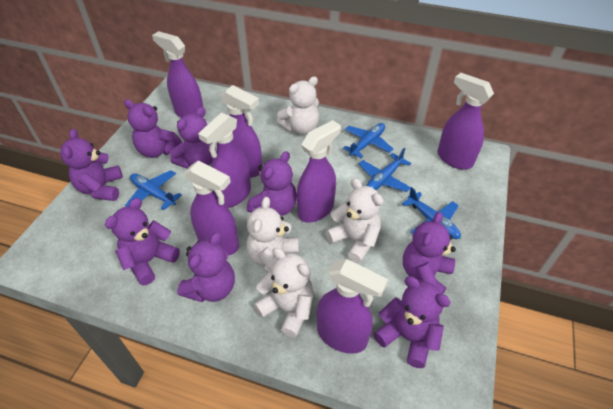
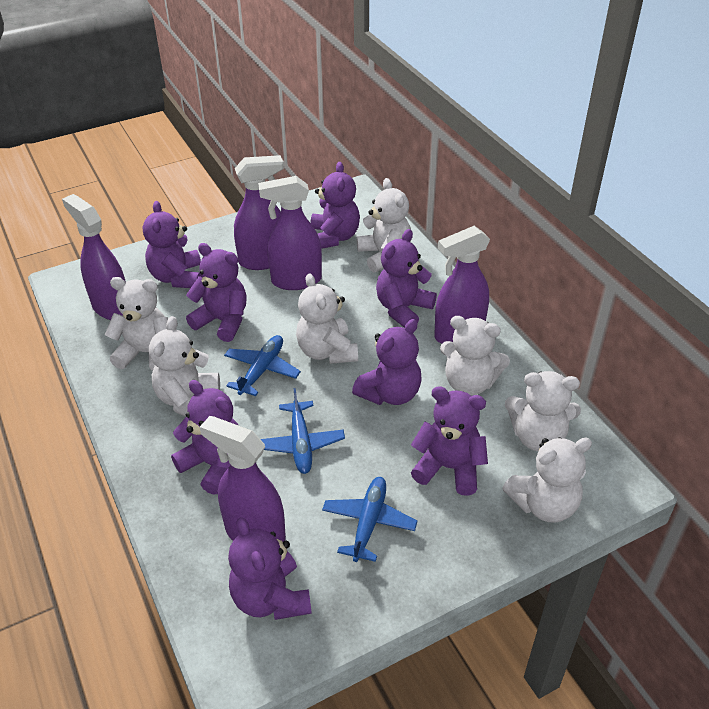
blue plane: [125,170,182,210] [343,123,393,158] [359,148,411,192] [402,187,461,239] = 4 -> [224,335,301,396] [260,388,345,474] [322,477,418,562] = 3
purple spray bottle: [152,31,203,118] [184,160,239,255] [198,113,251,208] [221,85,262,178] [297,120,341,222] [317,259,388,354] [437,73,494,169] = 7 -> [62,194,126,320] [200,416,286,542] [234,155,284,270] [258,176,322,290] [434,226,490,344] = 5
white teddy bear: [247,197,299,272] [254,248,314,338] [277,77,319,134] [326,178,383,263] = 4 -> [105,277,168,371] [149,316,220,417] [296,273,358,364] [357,178,411,272] [440,316,510,395] [502,437,592,523] [505,371,581,451] = 7

